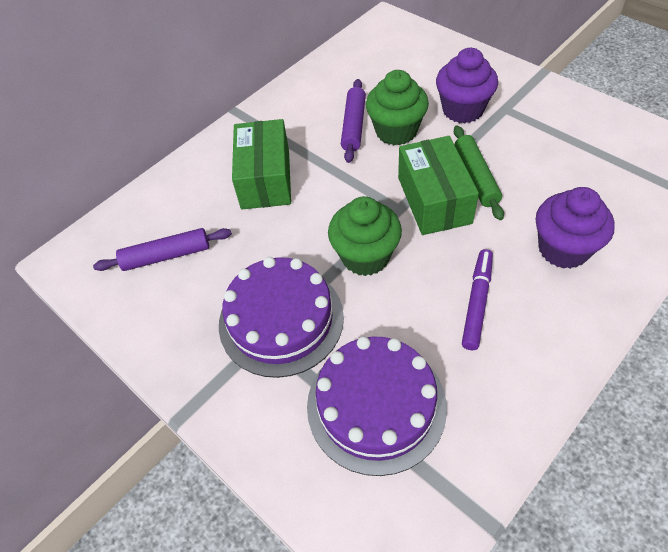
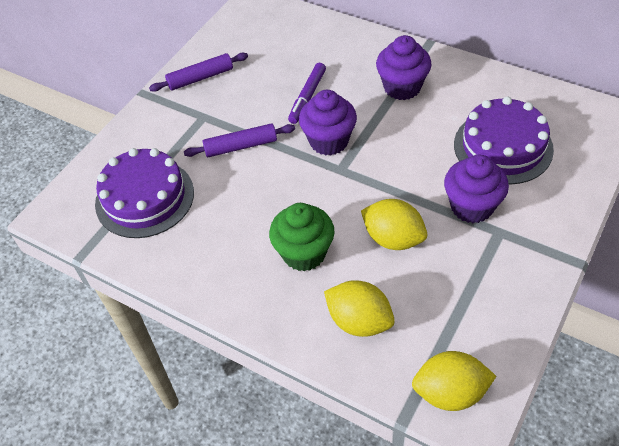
green box: [232,119,291,209] [398,136,479,235] = 2 -> none = 0
green cupcake: [328,196,402,276] [366,70,429,145] = 2 -> [269,203,335,271] = 1
green rolling pin: [454,125,504,220] = 1 -> none = 0
purple cupcake: [436,48,498,123] [536,187,615,269] = 2 -> [299,90,357,156] [376,35,431,100] [444,155,509,223] = 3
yellow lemon: none = 0 -> [324,280,395,337] [361,199,427,250] [412,351,496,411] = 3

